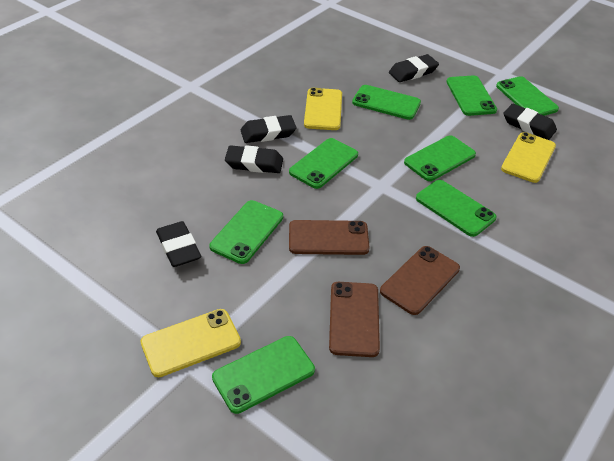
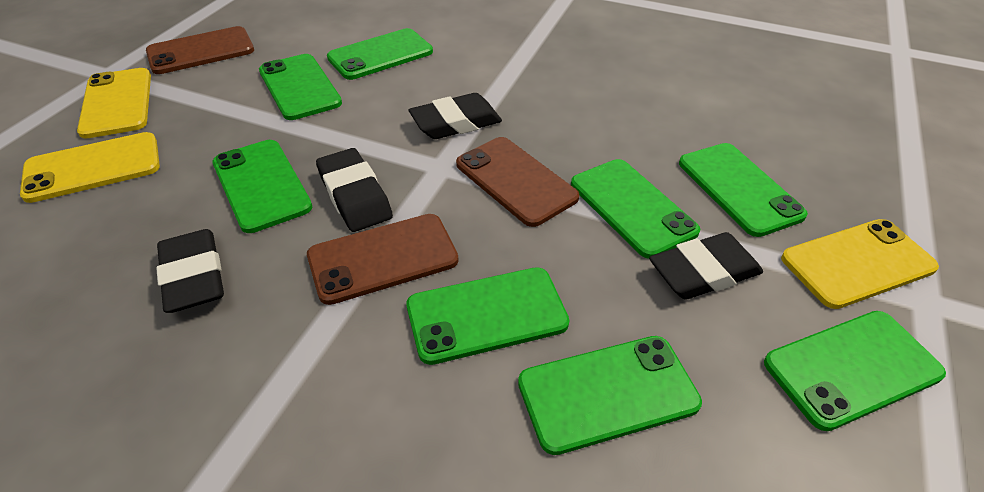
black eraser: [156,221,201,267] [225,145,283,173] [241,115,296,143] [389,54,439,82] [503,104,557,140] = 5 -> [156,229,224,313] [316,148,393,232] [409,93,502,139] [649,232,763,300] = 4

